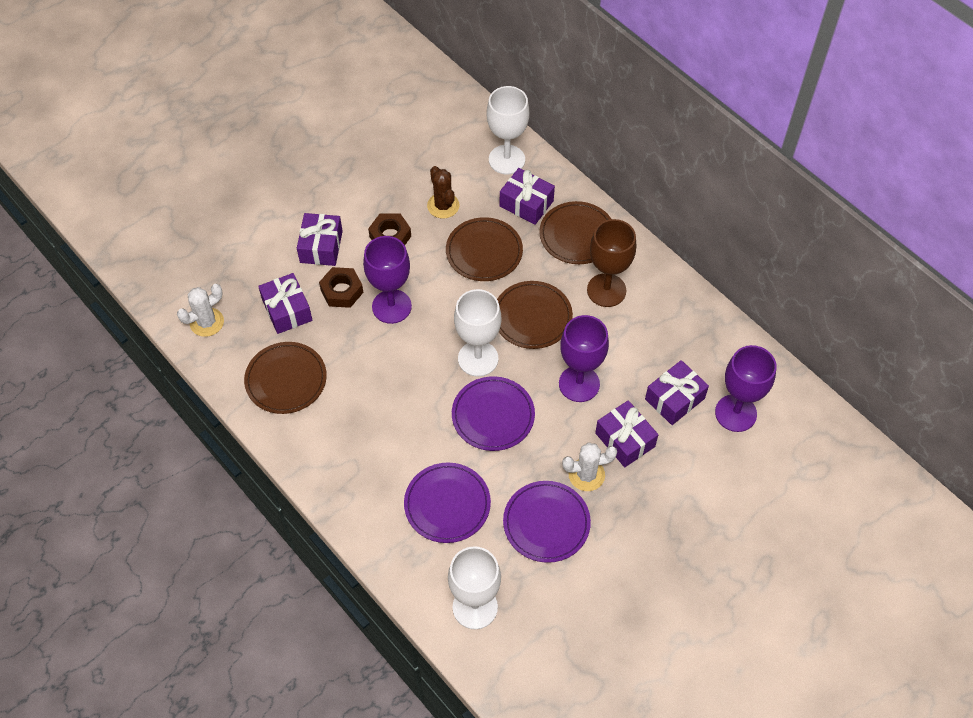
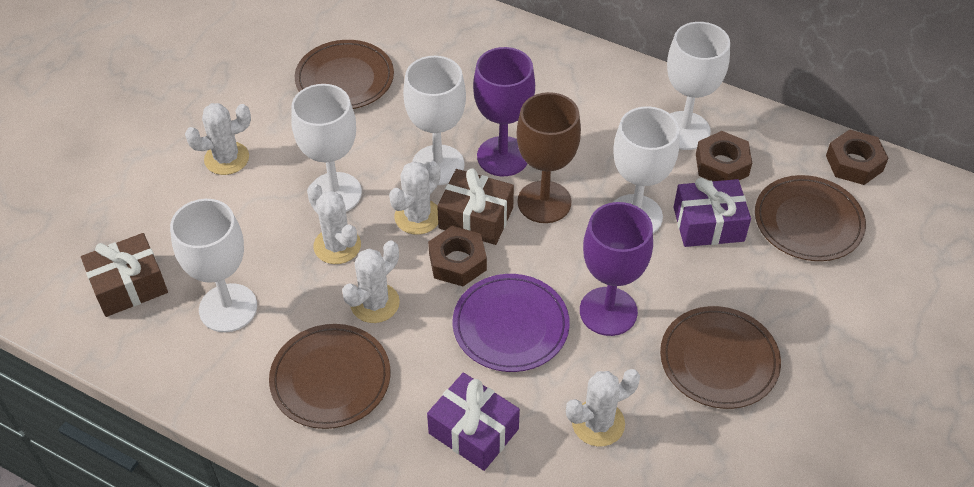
brown cactus: [427,166,459,218] = 1 -> none = 0
brown gift: none = 0 -> [81,233,168,317] [437,168,514,245] = 2
brown nut: [319,267,363,308] [368,213,411,245] = 2 -> [428,226,487,286] [696,131,752,181] [826,129,889,185] = 3
purple gift: [258,273,312,334] [297,213,343,266] [500,168,555,225] [595,400,658,467] [645,360,709,425] = 5 -> [427,373,520,471] [673,177,751,247] = 2
purple goblet: [363,236,412,324] [559,315,609,402] [715,345,777,432] = 3 -> [473,47,535,176] [580,202,653,336] = 2
purple plate: [404,463,491,543] [452,376,535,451] [503,481,591,563] = 3 -> [452,274,570,372] = 1
white cactus: [177,284,224,337] [562,442,617,491] = 2 -> [185,103,251,175] [307,183,361,264] [342,240,400,323] [389,161,441,235] [566,369,640,447] = 5
white goblet: [448,546,501,629] [454,289,501,377] [487,86,529,174] = 3 -> [170,199,257,332] [291,84,362,212] [403,56,466,185] [613,106,679,234] [667,22,730,150] = 5

